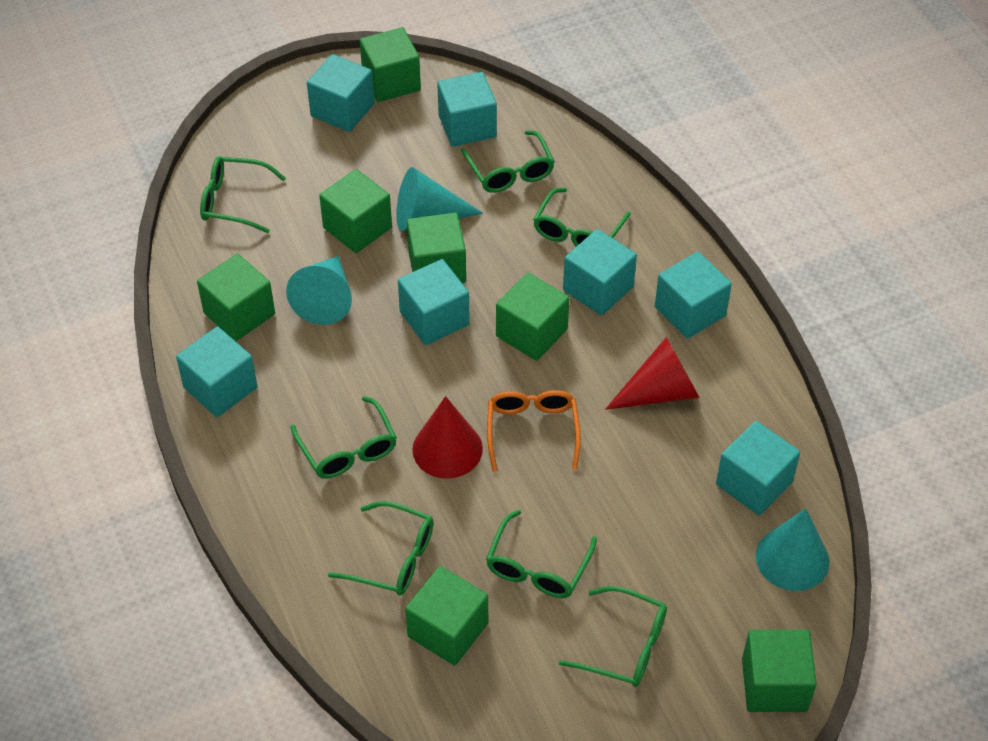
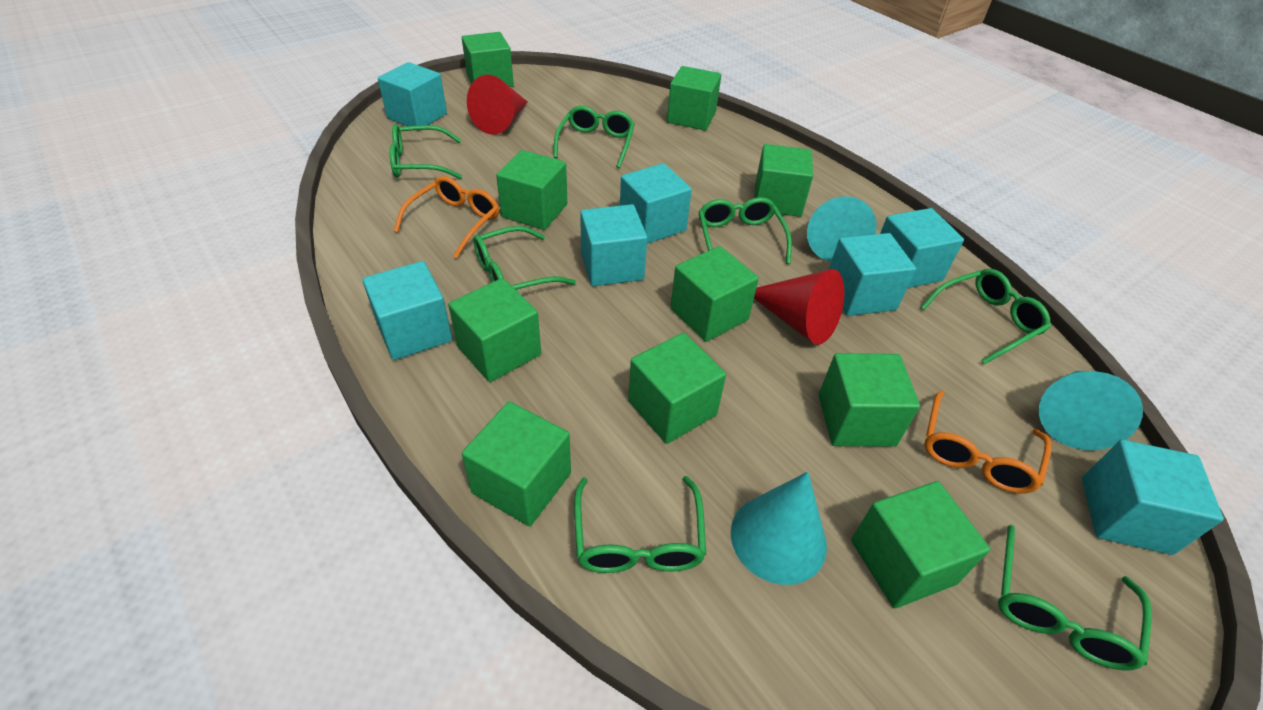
green cube: [197,254,275,341] [319,169,392,253] [360,27,421,102] [405,566,488,666] [407,212,466,283] [496,273,569,361] [742,630,817,712] = 7 -> [448,278,541,382] [462,32,514,87] [462,402,571,526] [496,150,567,230] [628,332,726,444] [667,66,721,130] [670,246,759,342] [754,144,813,217] [818,353,920,447] [851,481,990,608] = 10
orange glasses: [487,390,581,472] = 1 -> [394,176,499,258] [924,391,1051,494] = 2

